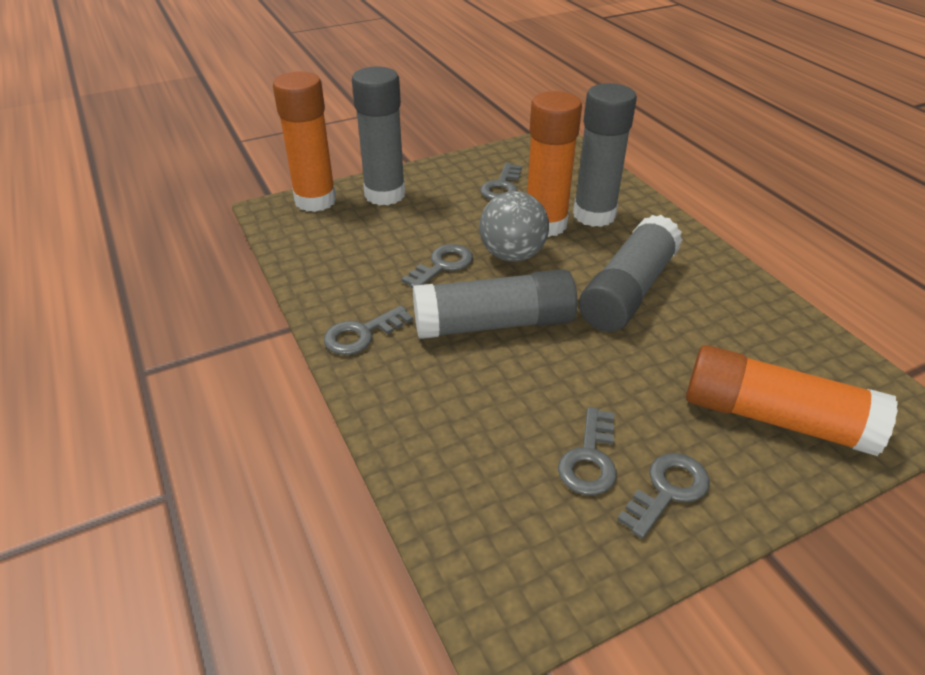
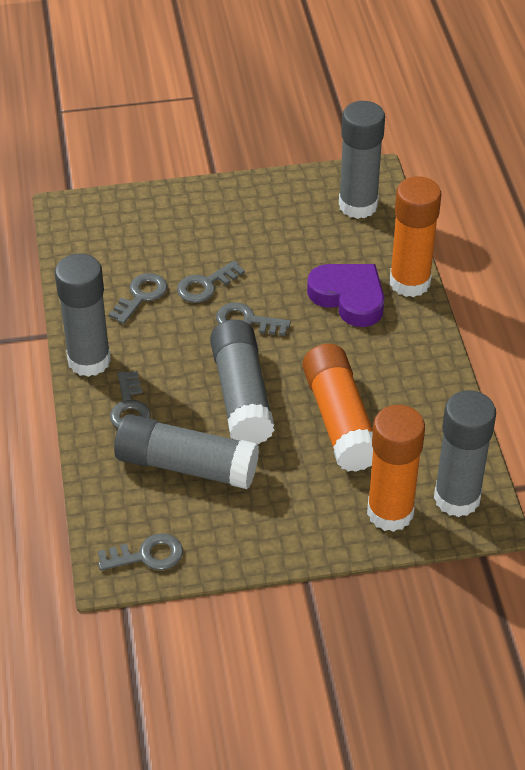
grey ball: [479,191,549,262] = 1 -> none = 0
grey glue stick: [352,66,405,205] [413,269,578,339] [573,83,637,227] [579,215,682,332] = 4 -> [55,253,111,377] [114,414,259,489] [210,319,275,445] [339,101,385,219] [434,390,496,517] = 5
purple heart: none = 0 -> [307,264,385,327] = 1

